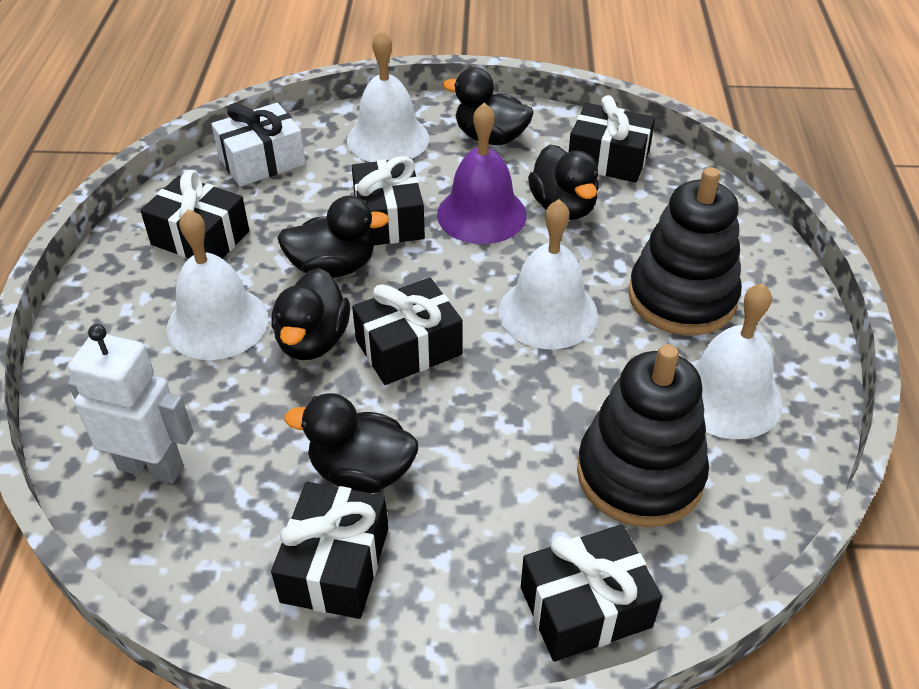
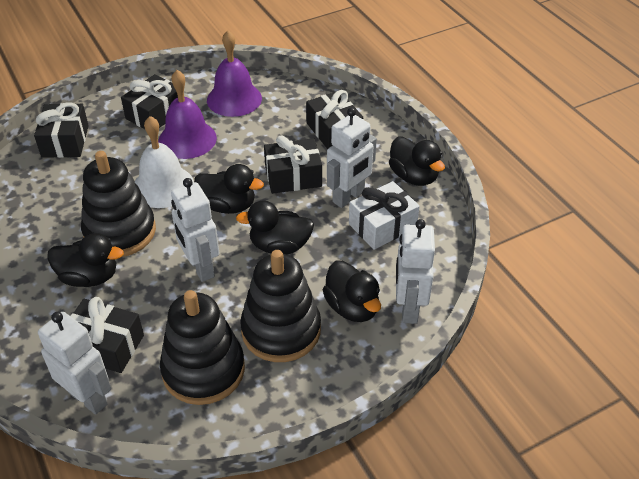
black gift: [140,170,249,259] [271,482,388,619] [352,156,425,245] [352,278,463,385] [521,524,662,662] [569,95,655,183] = 6 -> [34,103,89,158] [71,297,144,373] [121,74,178,129] [264,136,322,194] [306,90,363,149] = 5
black stacking toy: [577,344,709,527] [628,167,742,335] = 2 -> [81,151,156,257] [160,290,245,405] [240,250,321,362] = 3
purple bell: [437,102,527,244] = 1 -> [158,70,217,159] [207,31,262,117] = 2
white bell: [167,209,268,360] [347,30,429,162] [499,199,598,349] [691,283,782,439] = 4 -> [135,116,194,208] = 1
white robot: [68,324,193,484] = 1 -> [38,312,111,415] [171,178,219,282] [327,108,377,208] [396,219,435,324] = 4

